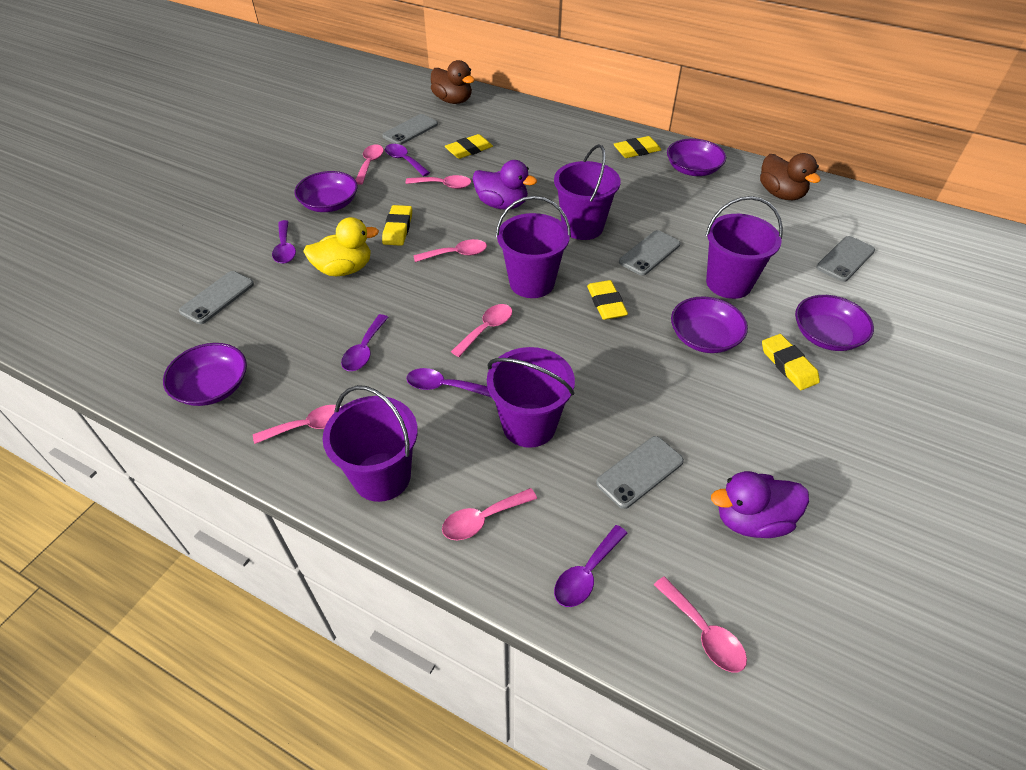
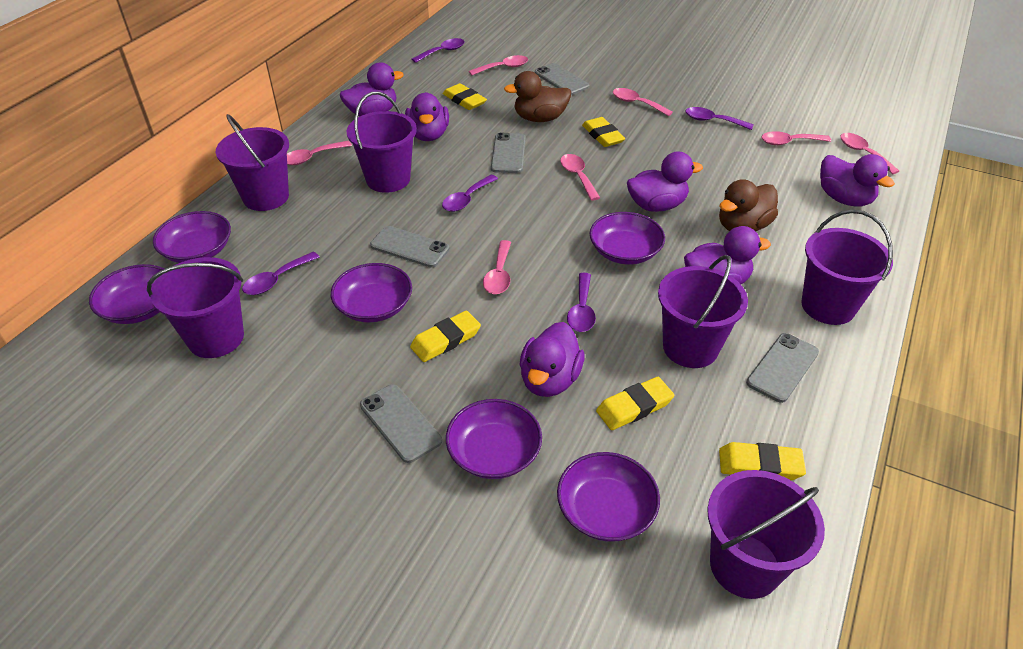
purple bowl: [163,343,247,406] [295,171,358,212] [667,138,726,176] [671,296,748,353] [795,295,874,351] = 5 -> [89,264,164,324] [153,211,231,263] [331,263,412,323] [446,399,542,479] [557,452,660,542] [590,212,665,265] = 6
purple bucket: [323,385,418,502] [487,347,575,448] [496,196,571,298] [554,144,621,240] [705,196,783,299] = 5 -> [147,257,244,358] [216,114,289,211] [347,92,417,193] [658,255,748,368] [707,470,825,599] [801,210,893,325] = 6
purple duck: [473,160,537,209] [711,471,809,538] = 2 -> [340,62,404,116] [405,92,449,141] [520,322,585,397] [627,151,703,212] [684,226,771,284] [820,154,895,206] = 6
yellow duck: [303,217,379,276] = 1 -> none = 0

